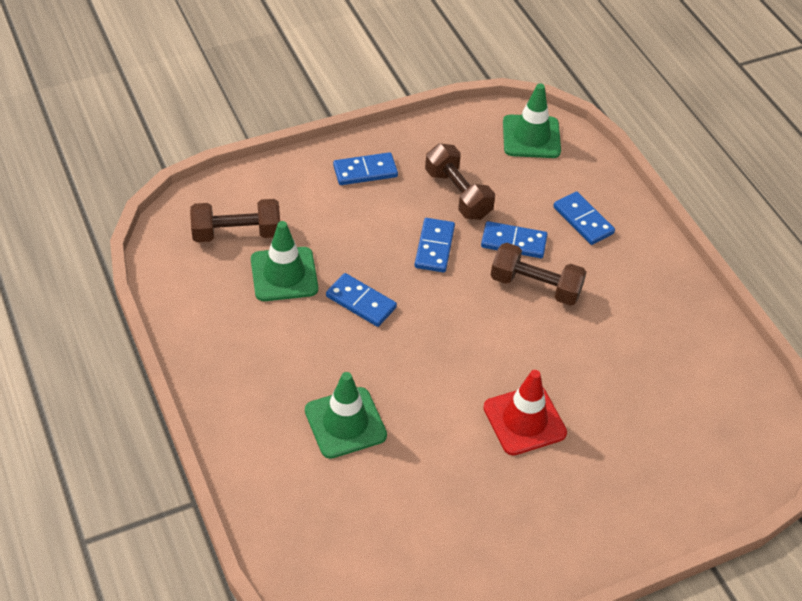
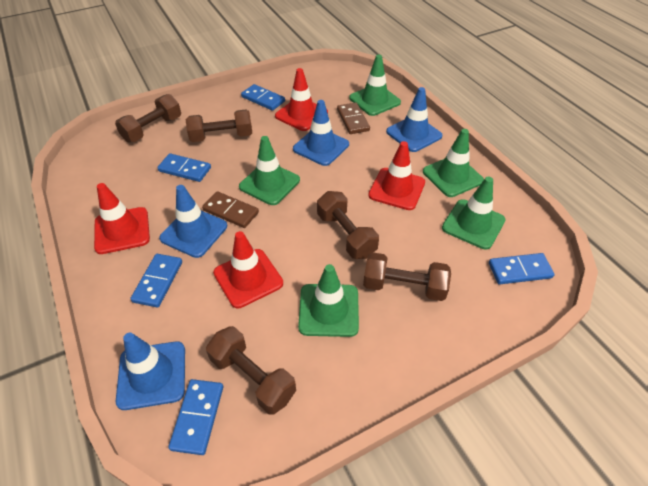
blue traffic cone: none = 0 -> [116,333,185,410] [159,185,227,258] [293,100,349,166] [386,87,442,152] = 4
brown domino: none = 0 -> [202,191,259,228] [337,103,370,134] = 2
brown dumbbell: [190,199,280,242] [425,143,495,220] [490,243,586,306] = 3 -> [115,94,181,142] [186,110,252,142] [206,326,296,415] [317,191,379,259] [363,252,451,301] = 5
green traffic cone: [251,221,318,301] [305,372,387,459] [503,83,561,158] = 3 -> [239,136,300,205] [298,264,359,337] [349,54,401,116] [423,129,484,197] [442,177,506,250] = 5
red traffic cone: [483,370,567,455] = 1 -> [94,183,150,254] [213,231,283,308] [275,68,328,131] [368,141,425,210] = 4

